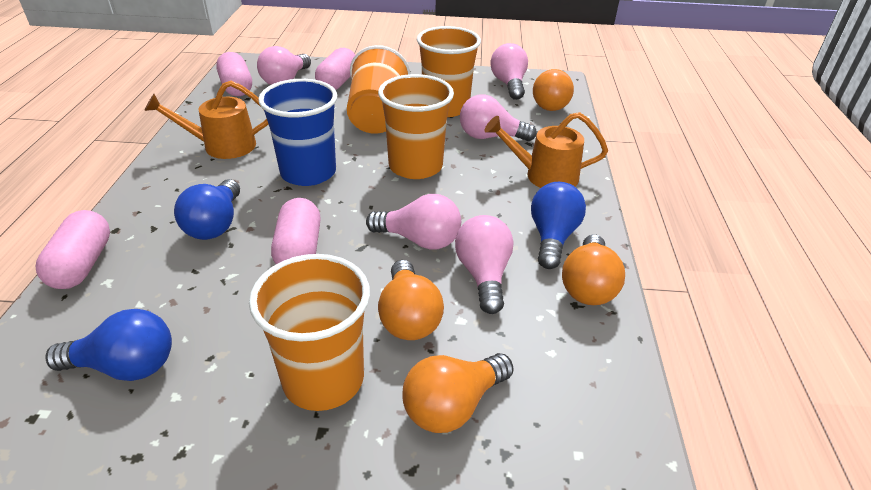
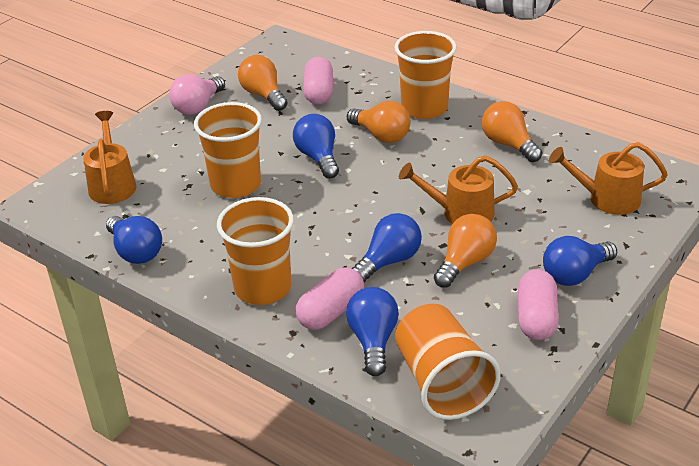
blue cup: [258,79,337,186] = 1 -> none = 0
blue light bulb: [45,309,172,381] [174,179,240,240] [531,182,586,269] = 3 -> [106,216,162,264] [293,114,339,179] [346,287,399,376] [351,213,422,282] [543,236,617,286] = 5
orange watering can: [144,81,268,159] [484,112,608,188] = 2 -> [83,111,137,204] [399,155,518,224] [549,142,668,215] = 3
pink capsule: [36,210,110,289] [216,52,252,96] [271,198,321,264] [315,48,355,90] = 4 -> [296,267,364,330] [303,57,333,105] [518,269,559,340] = 3
pink light bulb: [257,46,311,85] [366,194,461,250] [455,215,514,314] [460,94,537,141] [490,43,528,100] = 5 -> [169,74,225,115] = 1

